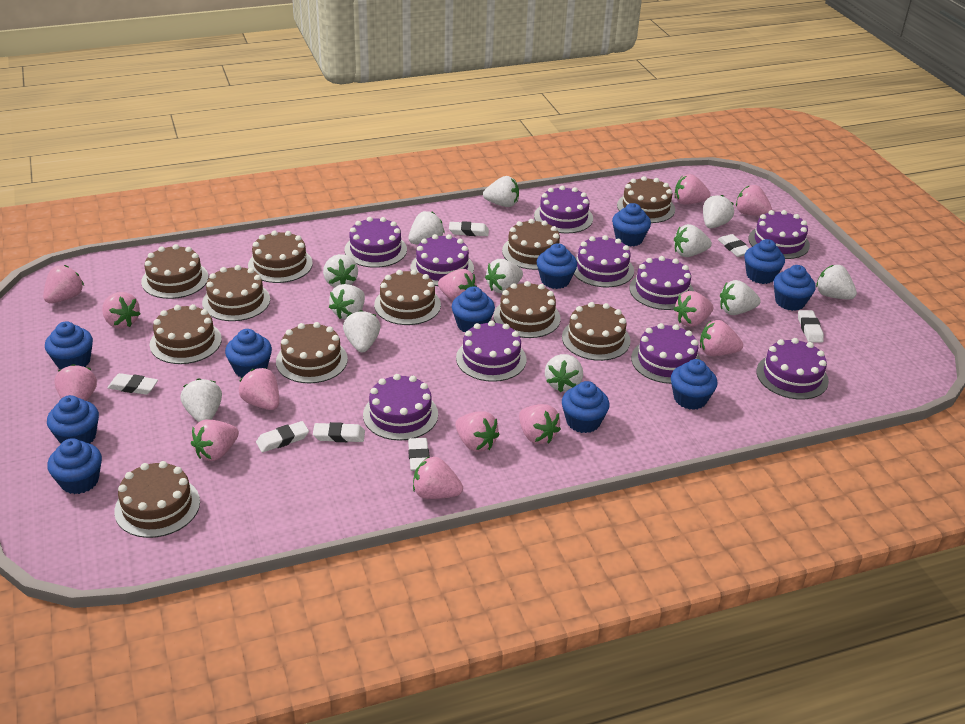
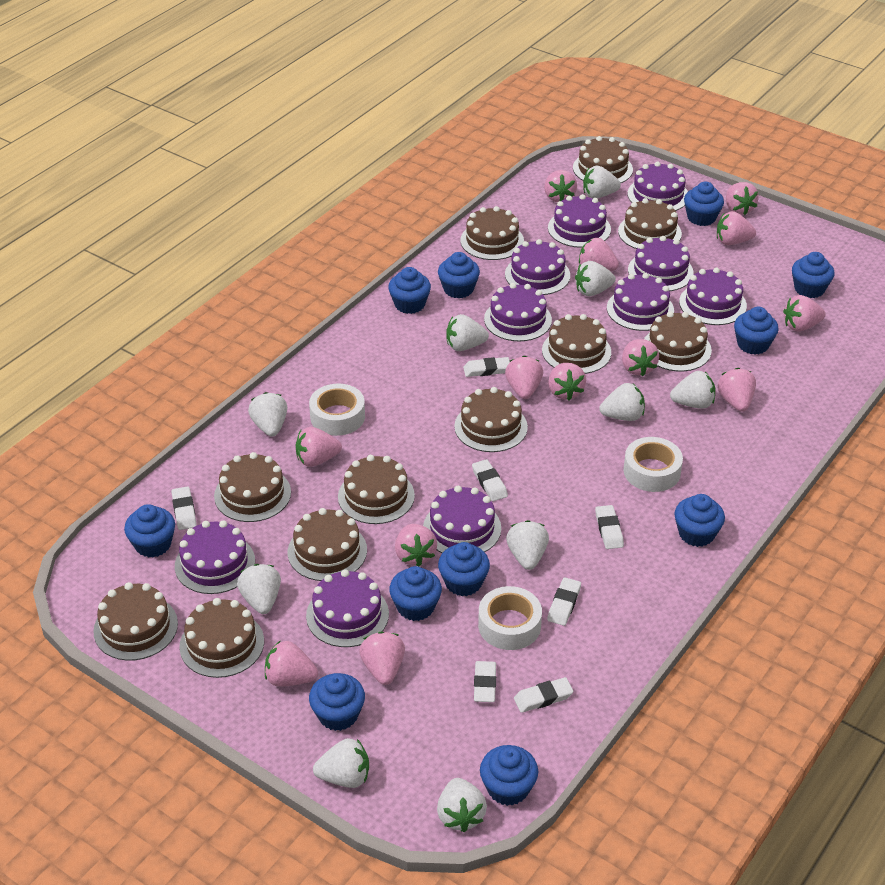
white strawberry: [180,378,222,422] [323,254,358,287] [329,284,365,319] [343,310,380,353] [408,211,445,244] [483,176,519,207] [485,259,523,293] [545,354,583,392] [674,224,712,257] [703,195,734,228] [720,280,761,315] [816,265,857,300] = 12 -> [237,564,281,614] [248,392,287,436] [313,738,369,788] [437,778,487,832] [446,314,489,351] [506,520,549,570] [575,261,616,296] [583,166,621,198] [599,383,645,421] [670,371,715,409] = 10
white tape: none = 0 -> [309,384,365,436] [478,586,542,650] [624,437,683,492] = 3

